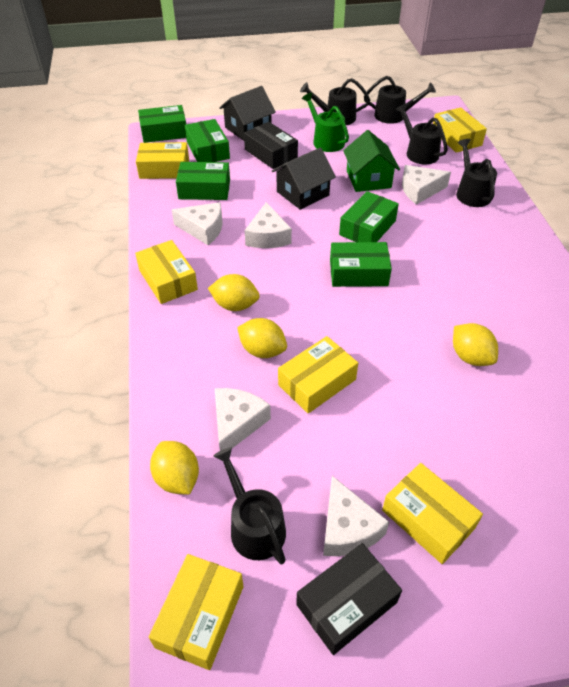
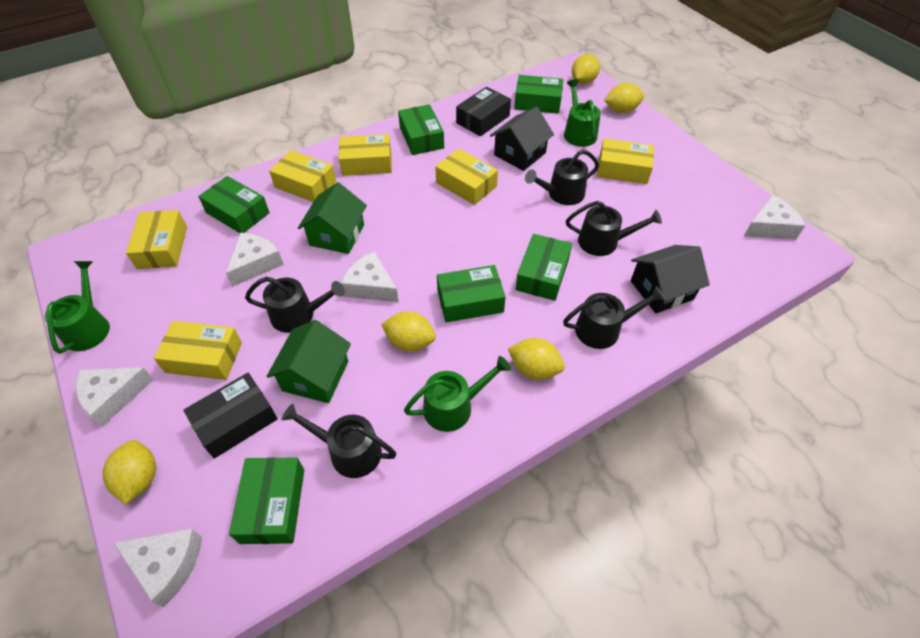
green box: [138,105,186,143] [176,162,230,200] [185,119,230,162] [330,242,392,287] [339,191,399,242] = 5 -> [198,176,270,233] [229,457,304,544] [398,104,444,155] [437,265,506,323] [514,75,563,114] [516,234,572,301] = 6
green house: [343,130,400,192] = 1 -> [266,320,351,403] [298,182,367,254] = 2
green watering can: [302,93,349,152] = 1 -> [45,261,110,354] [404,356,511,432] [564,79,601,147] = 3
yellow lemon: [150,441,199,495] [208,274,260,311] [237,318,287,358] [453,323,498,366] = 4 -> [102,440,156,505] [381,311,436,351] [508,338,565,380] [572,54,600,84] [604,83,644,113] = 5

